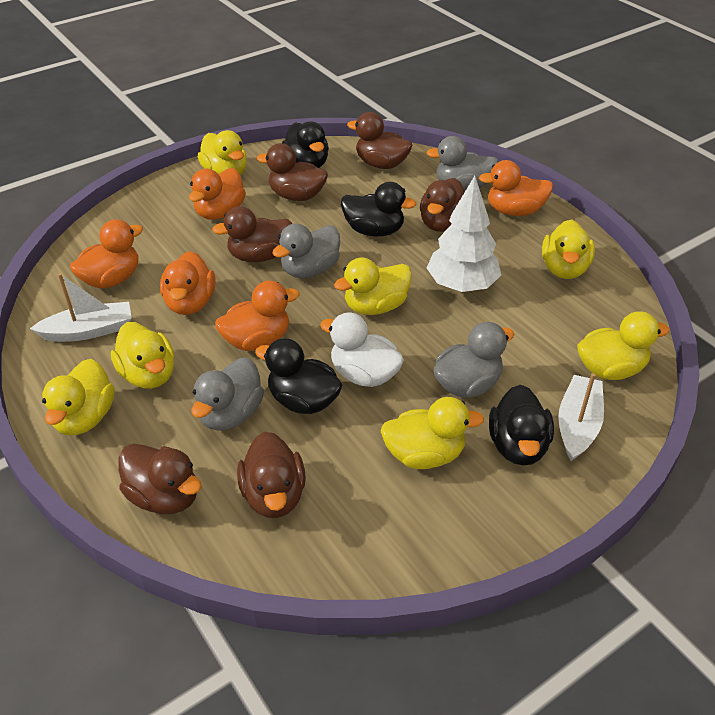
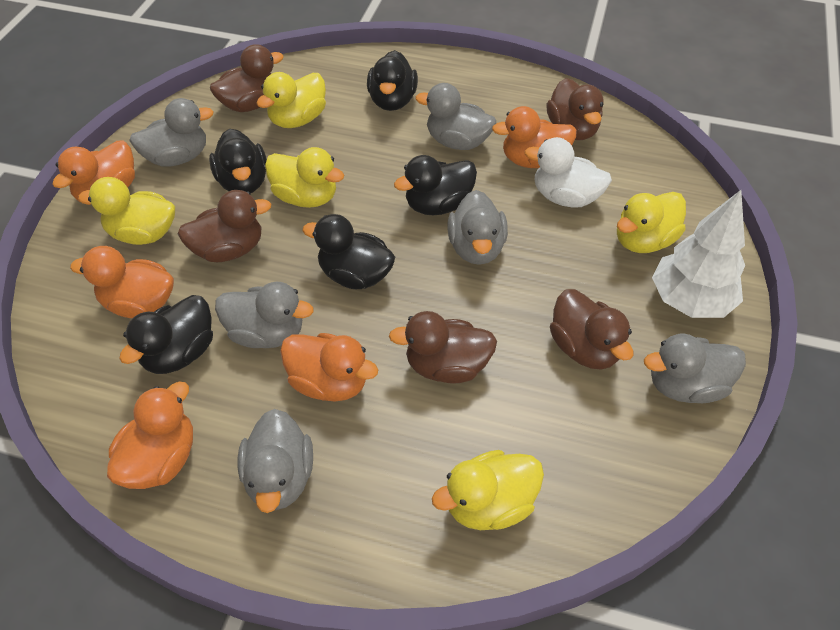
black duck: [255,338,343,414] [282,121,329,168] [341,182,416,236] [489,385,554,466] = 4 -> [119,295,213,374] [209,129,267,193] [302,214,395,289] [367,50,418,111] [394,155,477,215] = 5
brown duck: [119,444,202,514] [212,206,292,262] [237,432,306,518] [257,143,328,201] [347,112,412,169] [420,178,465,232] = 6 -> [178,190,271,262] [210,44,284,112] [389,311,497,384] [546,78,604,140] [550,289,633,370] = 5
grey duck: [191,358,264,431] [272,224,340,278] [426,136,499,191] [433,322,514,398] = 4 -> [129,98,214,167] [215,282,313,348] [238,409,313,513] [416,83,496,150] [447,190,508,265] [644,334,746,403] = 6
white boat: [30,273,132,342] [558,373,604,461] = 2 -> none = 0
yellow duck: [42,359,115,435] [111,322,174,389] [198,130,247,175] [334,258,412,315] [381,397,484,469] [542,219,595,279] [577,311,670,380] = 7 -> [78,177,175,245] [256,72,326,128] [265,147,344,208] [432,450,544,530] [617,192,686,253] = 5

